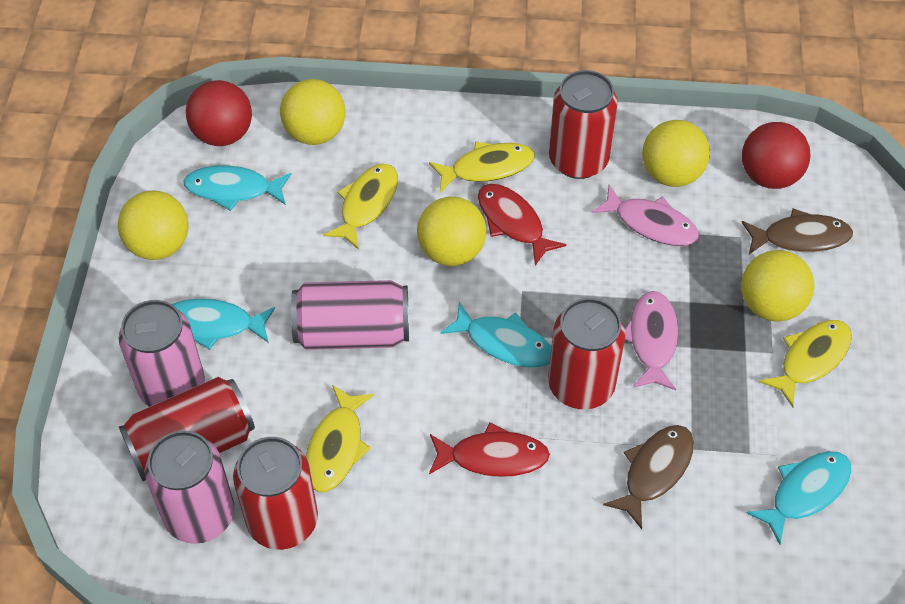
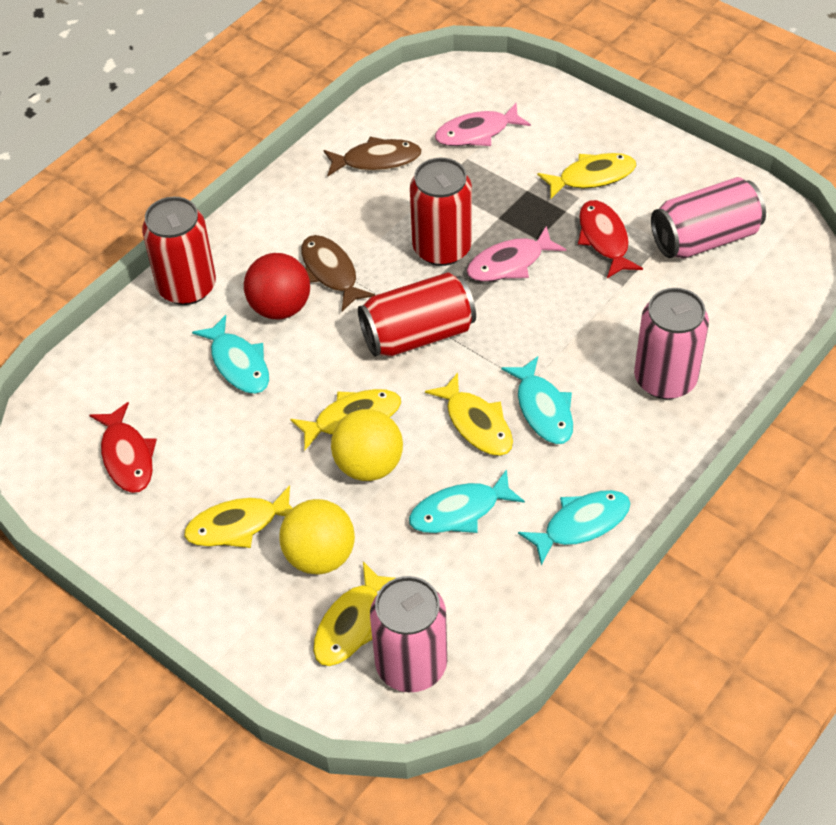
red ball: [186,80,252,146] [742,122,810,189] = 2 -> [244,253,310,320] = 1
red can: [119,377,255,481] [233,437,318,550] [548,298,625,409] [549,70,618,179] = 4 -> [142,197,216,305] [358,272,476,357] [410,158,472,266] = 3
yellow ball: [118,191,188,260] [280,79,346,145] [417,196,486,266] [642,120,710,187] [741,250,814,322] = 5 -> [279,499,355,575] [331,409,403,481] = 2
yellow fish: [306,385,374,492] [323,163,398,250] [429,142,535,192] [759,320,852,407] = 4 -> [184,485,292,548] [290,389,401,450] [313,562,395,666] [425,372,513,456] [537,153,636,199] = 5

